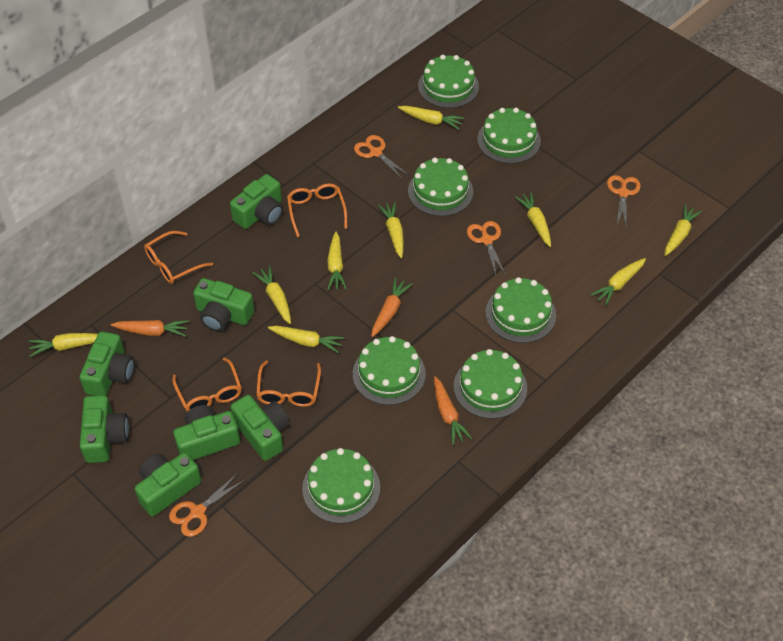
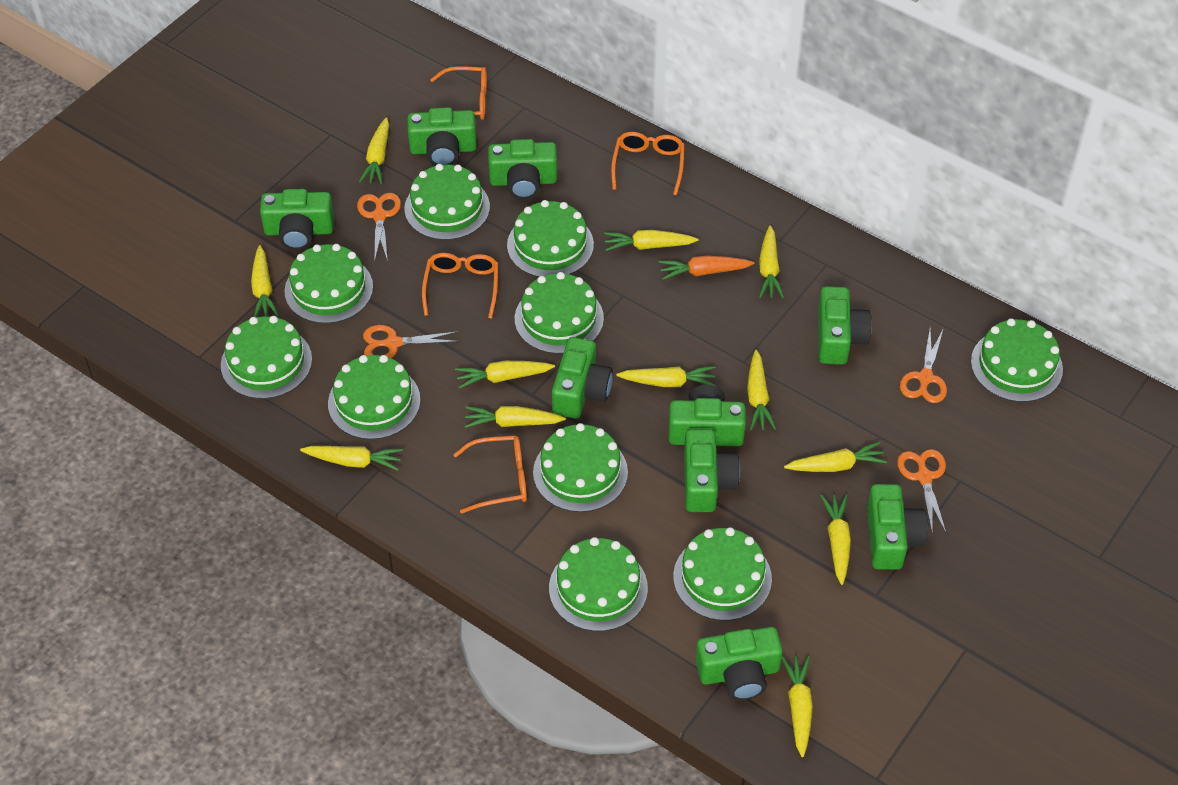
green cake: [302,448,380,524] [353,336,426,405] [408,158,473,216] [418,55,479,108] [454,349,527,419] [477,108,541,164] [485,277,556,343] = 7 -> [221,316,312,399] [284,244,373,324] [328,355,420,440] [404,164,490,240] [507,200,594,277] [515,272,604,354] [533,423,628,512] [549,537,648,631] [673,527,772,621] [971,318,1063,402] = 10
green camera: [79,332,135,396] [80,395,129,463] [135,452,201,516] [173,405,240,460] [193,278,254,331] [230,174,283,229] [231,395,289,461] = 7 -> [260,189,334,250] [407,107,477,166] [488,139,557,199] [552,337,613,419] [669,384,746,446] [684,429,740,512] [696,627,783,700] [818,286,872,365] [867,484,928,570] = 9
orange carrot: [111,320,189,337] [371,278,412,337] [434,376,473,445] = 3 -> [659,256,754,280] = 1
yellow carrot: [29,333,98,357] [253,266,291,324] [268,326,344,353] [327,232,347,290] [378,202,404,258] [398,106,464,130] [515,192,551,247] [591,258,646,306] [664,204,702,256] = 9 -> [251,245,279,317] [300,446,403,471] [359,117,389,184] [455,361,555,389] [465,406,566,428] [604,230,699,251] [616,366,716,387] [747,350,776,431] [759,225,784,298] [782,656,813,757] [784,442,887,472] [821,495,851,585] = 12

